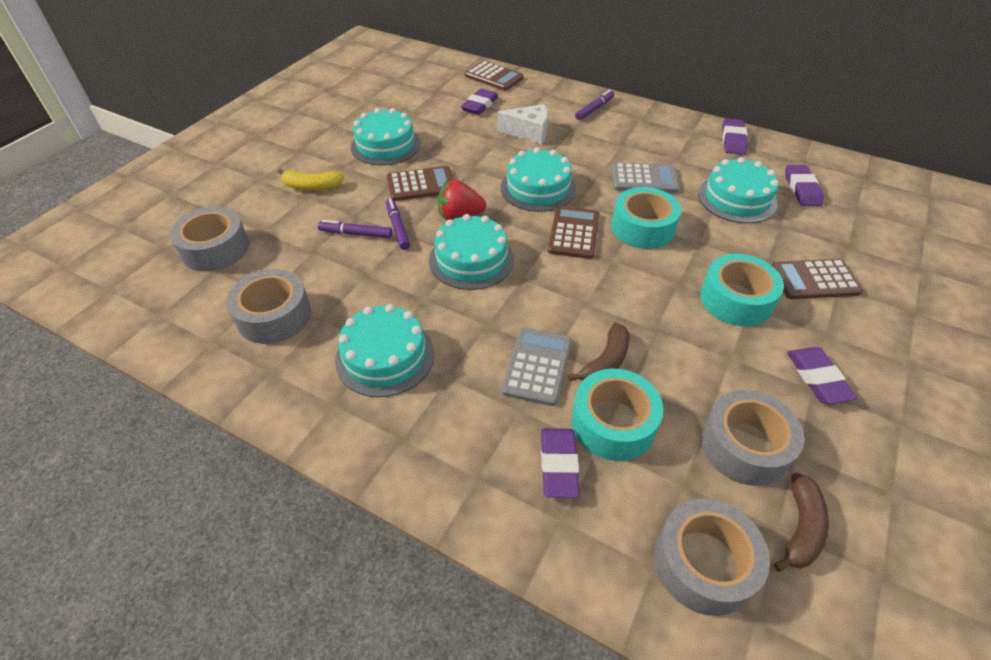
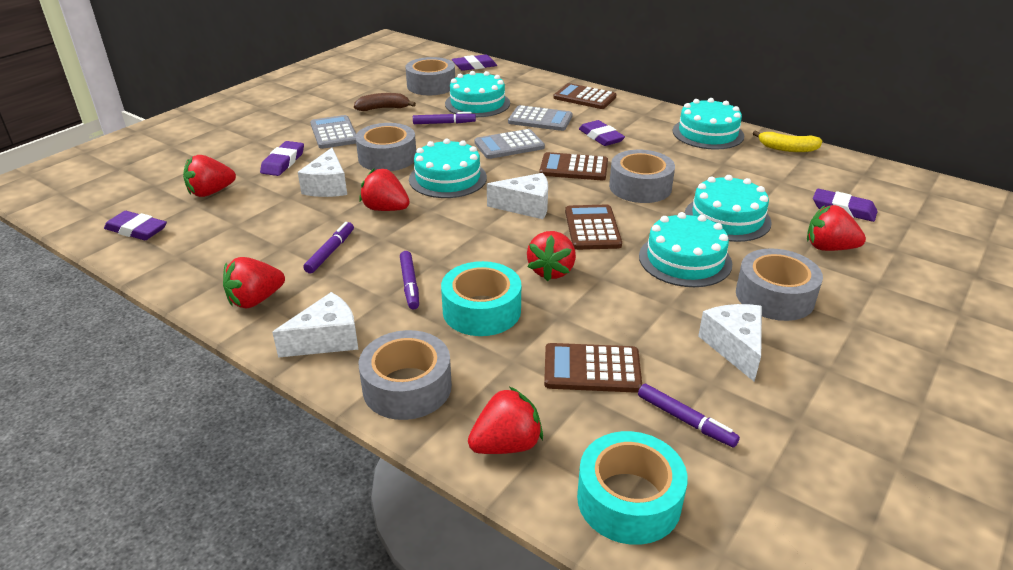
brown banana: [568,323,629,381] [774,472,829,572] = 2 -> [354,93,416,111] = 1
grey calculator: [501,328,572,406] [612,163,680,193] = 2 -> [310,115,356,149] [475,129,545,159] [508,105,573,131] = 3
grey tape: [170,207,249,272] [226,269,311,344] [654,499,770,616] [701,390,805,486] = 4 -> [355,123,416,171] [359,330,452,420] [406,57,455,95] [609,150,675,203] [736,248,823,321] = 5
purple marker: [318,220,392,238] [386,198,410,250] [575,90,614,120] = 3 -> [303,222,354,274] [400,251,419,309] [413,112,476,124] [638,384,740,447] = 4
red strawberry: [438,180,486,220] = 1 -> [183,155,236,197] [223,257,285,309] [359,169,410,211] [468,387,543,454] [527,231,576,281] [807,205,866,251] = 6
turquoise tape: [572,369,663,461] [611,187,681,249] [700,254,784,326] = 3 -> [441,261,521,336] [577,431,688,545] = 2
white cheese: [497,104,548,144] = 1 -> [272,292,358,358] [298,148,347,197] [487,173,548,219] [698,304,762,382] = 4

